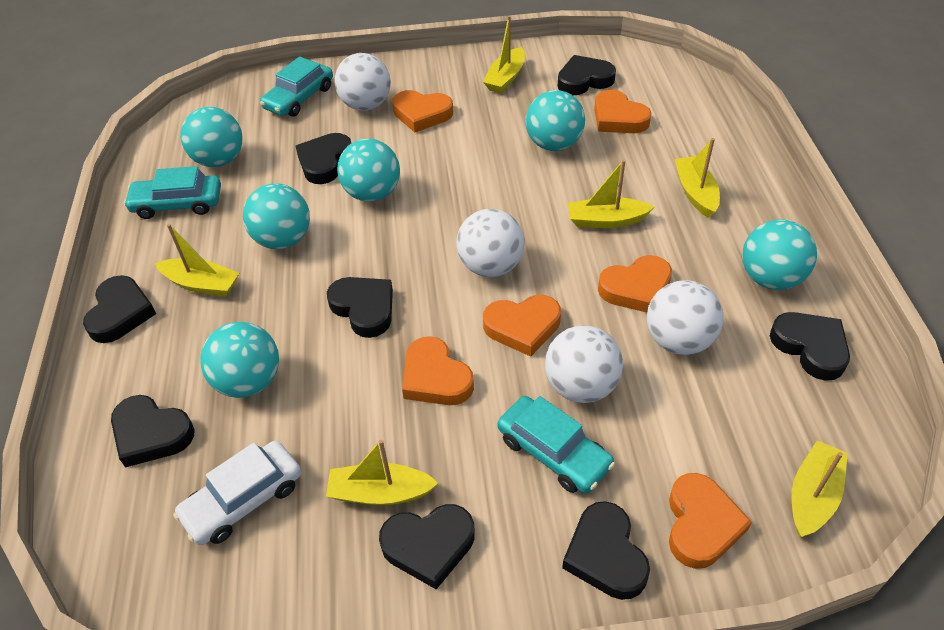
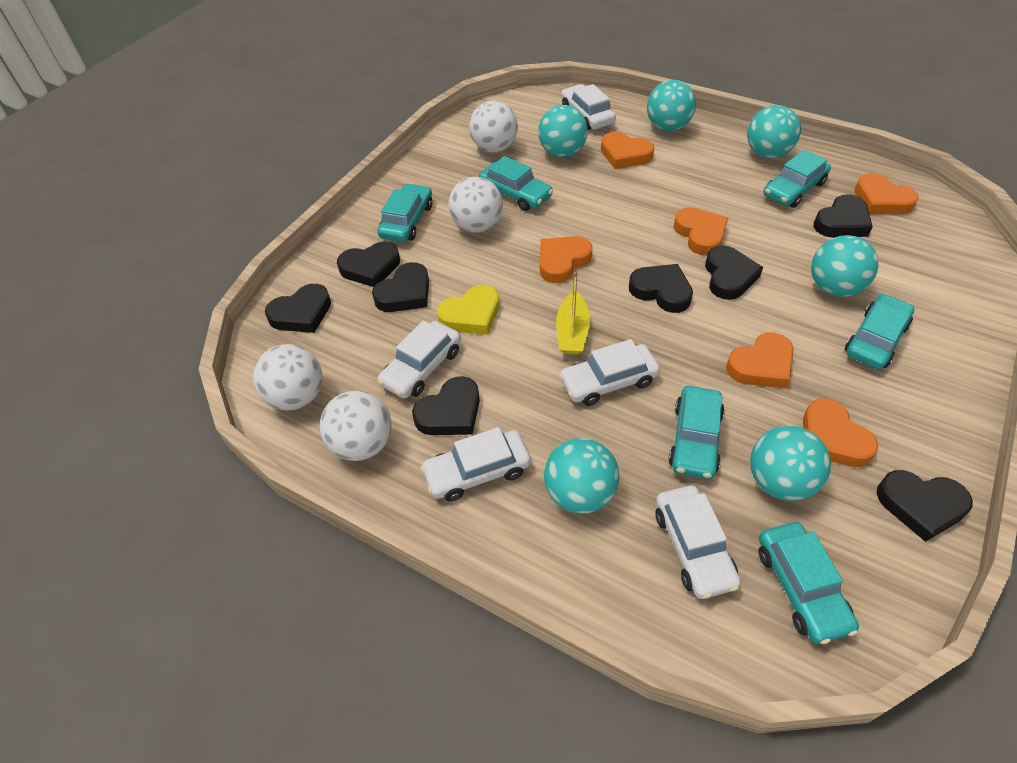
turquoise car: [124,166,221,219] [260,57,333,117] [497,396,615,494] = 3 -> [377,183,433,242] [479,156,553,211] [668,386,725,479] [758,522,859,644] [763,150,831,208] [845,294,914,369] = 6
white car: [173,441,301,545] = 1 -> [377,321,461,399] [420,427,531,501] [559,339,660,406] [561,84,616,130] [655,486,741,599] = 5
yellow boat: [155,224,239,297] [326,440,438,505] [483,15,525,94] [568,160,654,228] [675,138,720,218] [792,441,848,537] = 6 -> [556,272,590,355] = 1
yellow heart: none = 0 -> [437,285,499,335] = 1

